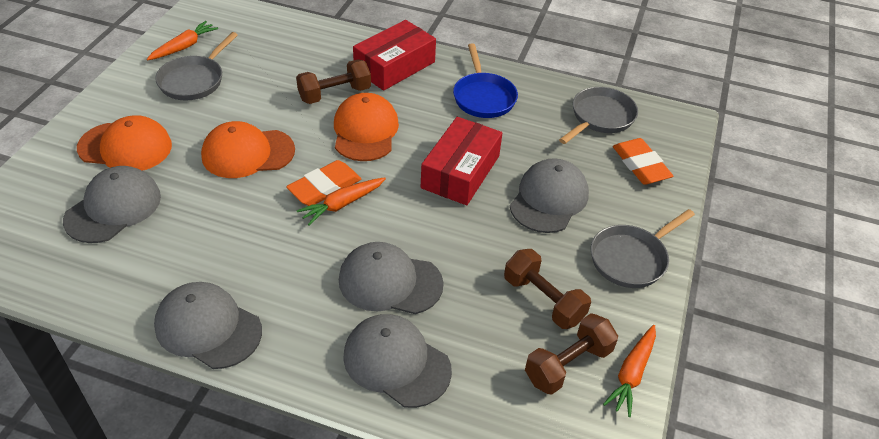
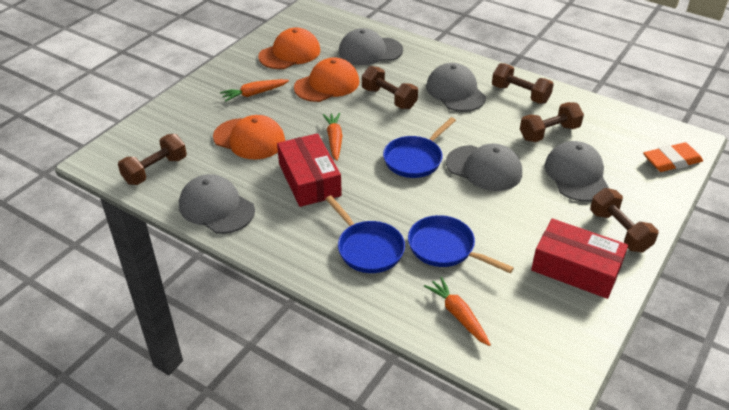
blue pan: [453,43,518,118] = 1 -> [326,196,405,273] [383,117,456,178] [408,215,514,273] = 3
brown dumbbell: [296,59,371,104] [504,249,591,329] [525,313,618,395] = 3 -> [118,134,187,185] [362,66,418,109] [492,63,554,104] [520,102,584,142] [590,188,658,253] = 5
grey pan: [155,32,238,100] [559,87,638,144] [591,209,695,288] = 3 -> none = 0
orange eraser: [286,160,361,206] [613,138,673,185] = 2 -> [643,142,703,172] = 1

